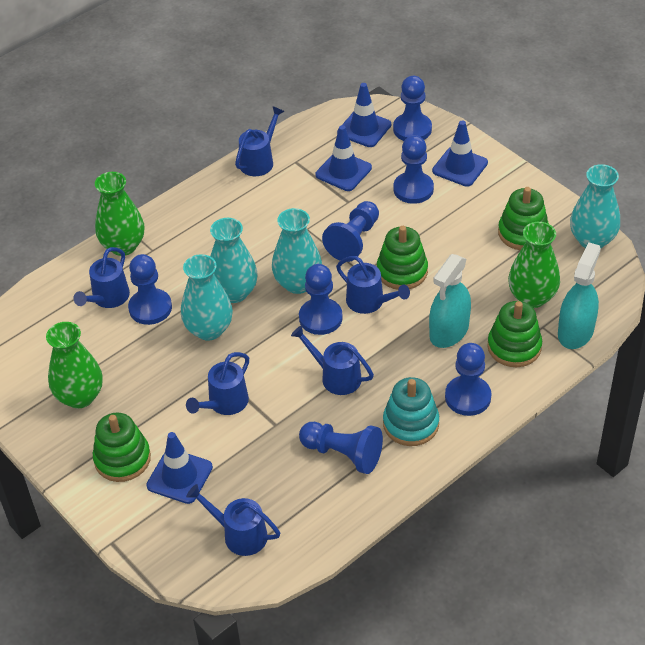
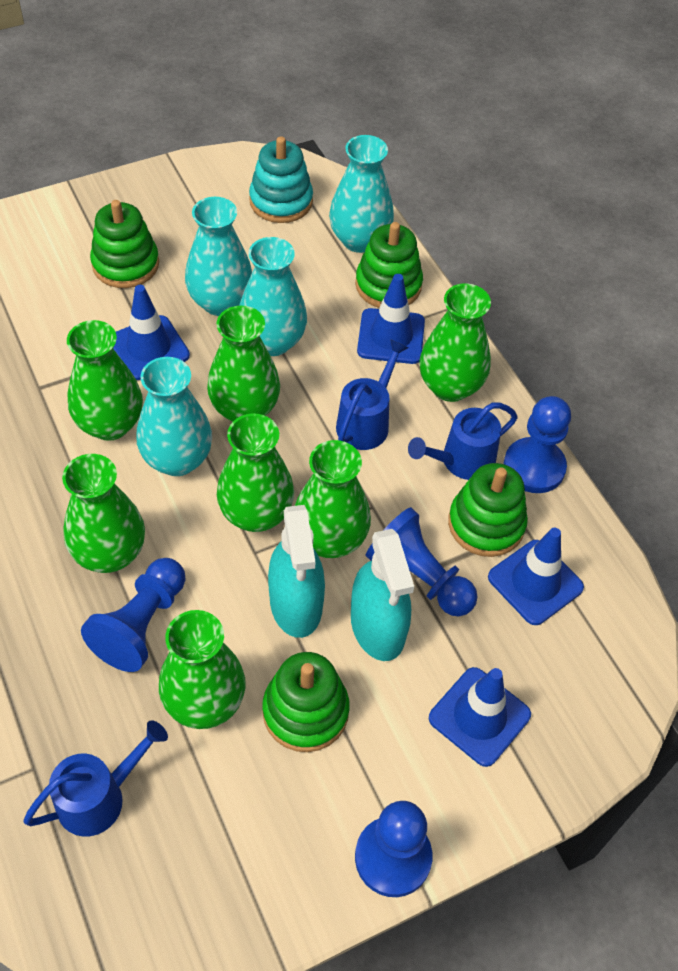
blue pawn: [128,254,172,325] [299,264,343,335] [299,422,383,474] [322,201,379,262] [393,76,432,141] [393,135,434,204] [445,343,492,416] = 7 -> [81,558,185,672] [355,801,433,897] [366,507,478,617] [503,396,571,493] = 4
blue watering can: [73,247,130,308] [186,352,249,415] [186,484,280,556] [235,106,285,176] [291,325,374,395] [336,256,410,314] = 6 -> [23,720,168,837] [336,339,409,450] [408,402,518,480] = 3
green vase: [46,322,103,408] [95,172,144,256] [508,222,560,308] = 3 -> [62,454,145,573] [67,320,143,441] [159,610,246,729] [207,306,280,422] [217,413,294,532] [295,440,371,558] [419,283,491,402] = 7

